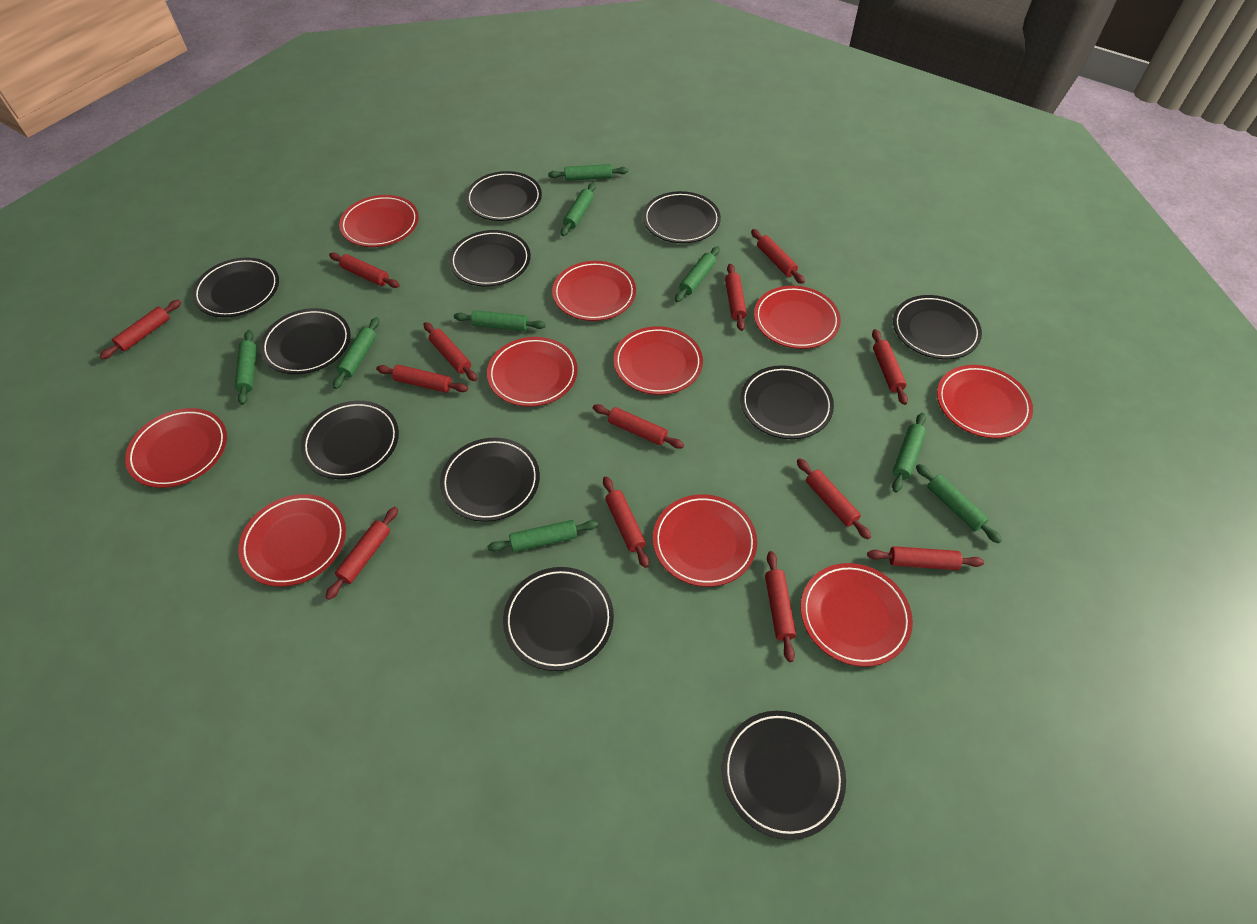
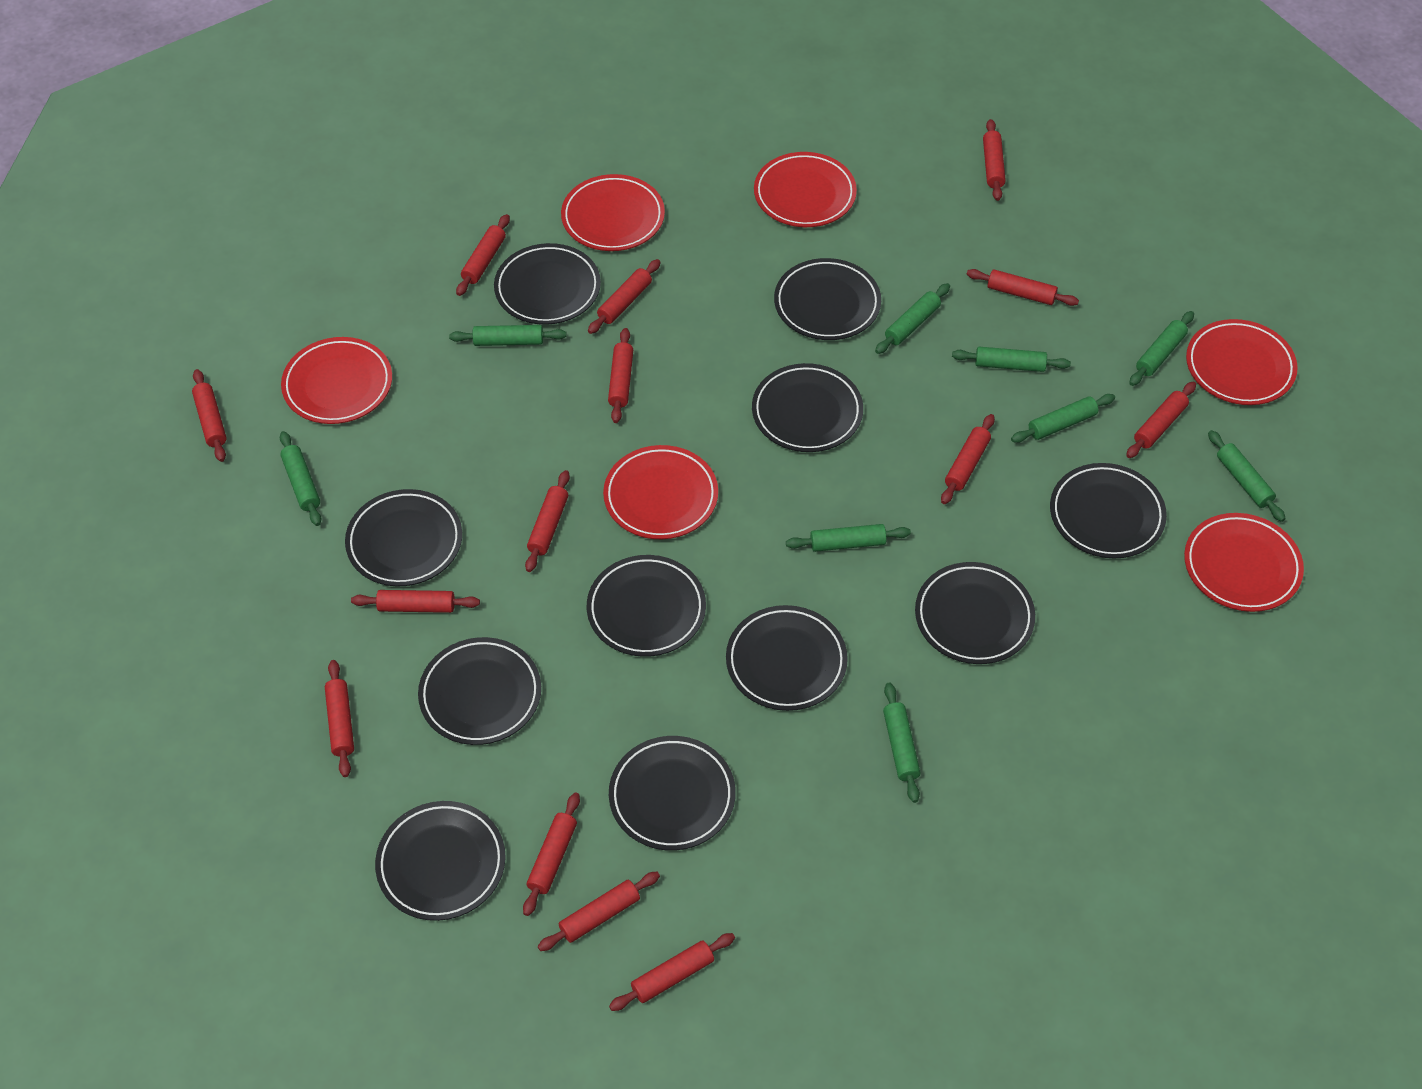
red plate: [125,408,227,488] [238,494,346,587] [339,195,419,247] [487,337,578,407] [552,261,636,321] [614,326,703,395] [653,494,757,587] [754,286,841,349] [801,563,913,667] [937,365,1033,439] = 10 -> [281,337,392,424] [561,174,665,251] [603,445,718,539] [754,152,857,227] [1184,513,1304,612] [1186,319,1298,405] = 6
red rolling pin: [99,300,181,359] [326,507,398,600] [329,253,400,288] [376,365,468,393] [424,322,477,381] [593,404,684,449] [603,476,649,568] [725,264,747,331] [751,229,805,284] [765,551,796,662] [797,458,871,539] [867,546,984,570] [872,329,908,405] = 13 -> [192,369,227,462] [325,660,354,777] [351,590,480,613] [456,214,510,296] [523,792,580,916] [525,470,570,572] [538,872,660,951] [588,259,661,334] [608,328,633,423] [609,933,735,1011] [941,414,995,504] [967,269,1079,306] [983,119,1006,201] [1126,381,1196,458] = 14

